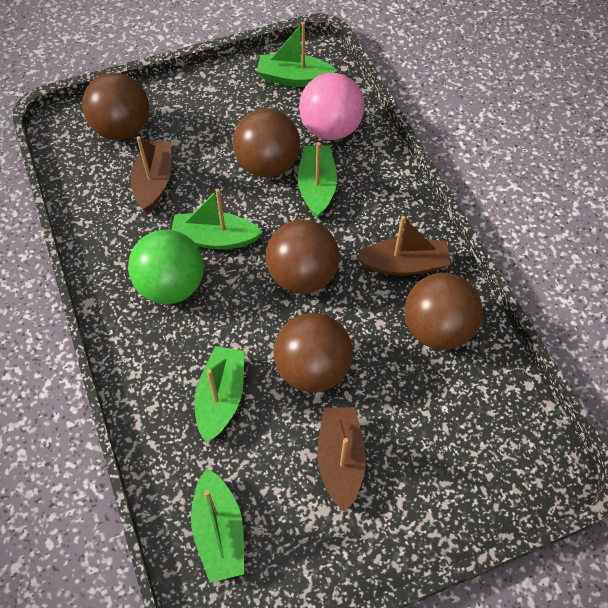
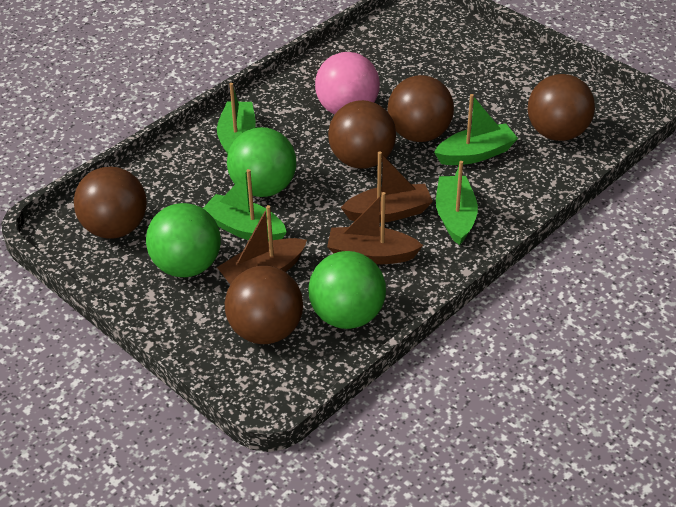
green ball: [128,230,204,304] = 1 -> [146,203,221,277] [227,127,296,197] [308,251,386,329] = 3
green boat: [171,189,262,249] [191,468,244,583] [194,346,245,443] [257,22,338,87] [297,142,337,218] = 5 -> [203,169,287,241] [217,83,256,154] [434,94,518,165] [436,161,478,245] = 4

